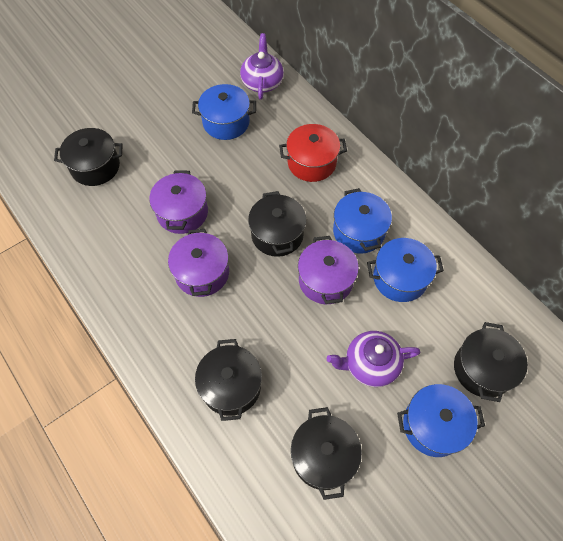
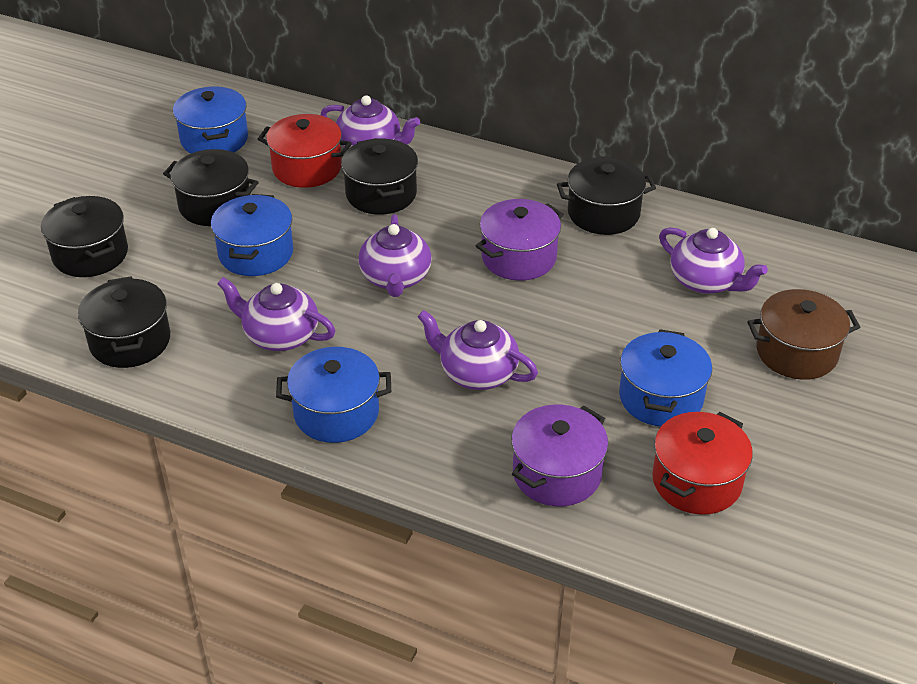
brown pot: none = 0 -> [747,289,860,380] = 1
purple pot: [149,170,208,234] [168,229,229,297] [298,236,359,304] = 3 -> [476,199,564,281] [511,405,608,506] = 2
purple teapot: [240,33,284,100] [327,331,420,387] = 2 -> [217,277,335,351] [321,95,420,147] [358,214,432,297] [418,310,538,390] [659,227,768,294] = 5
red pot: [279,124,347,182] = 1 -> [258,114,352,188] [652,412,753,515] = 2

